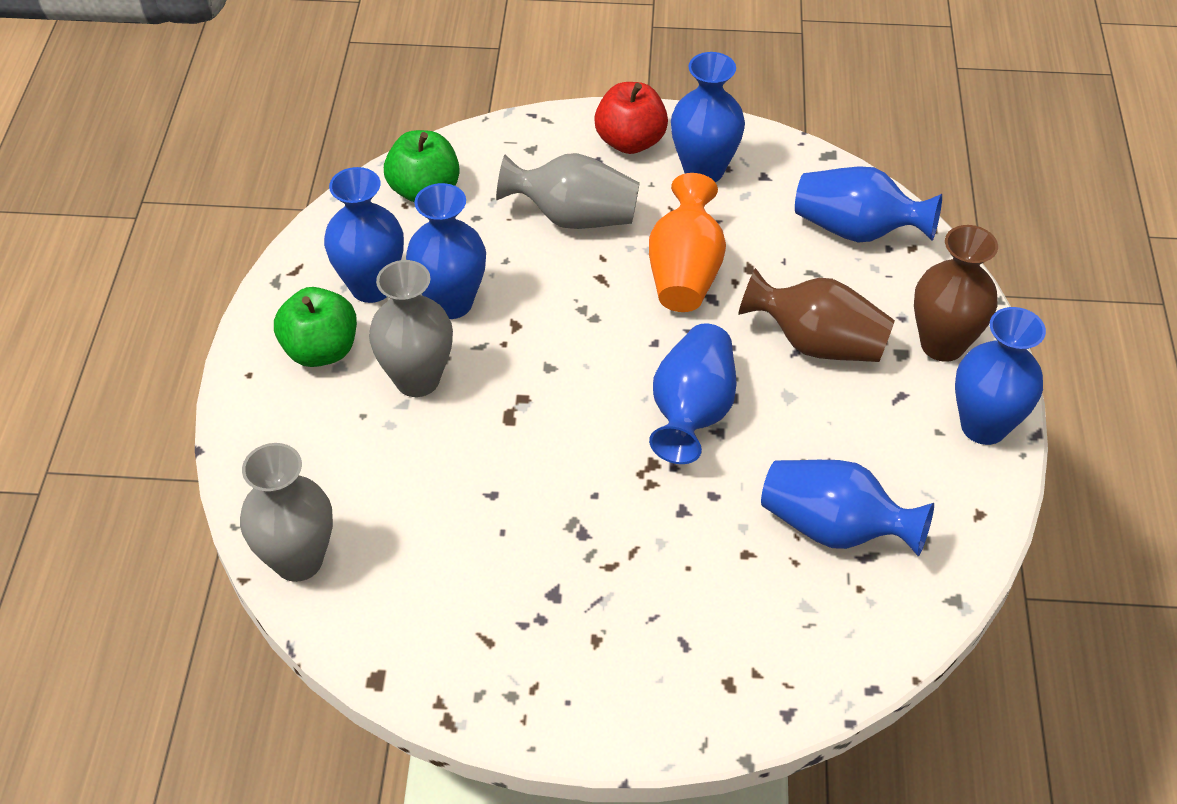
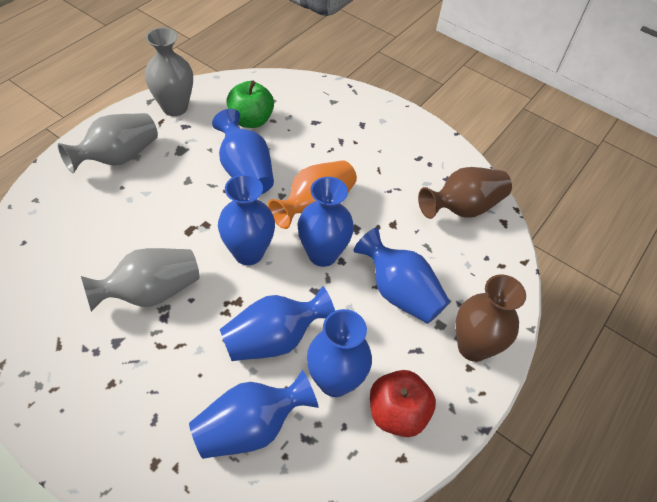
green apple: [274,287,357,367] [384,130,460,202] = 2 -> [226,80,274,128] = 1

